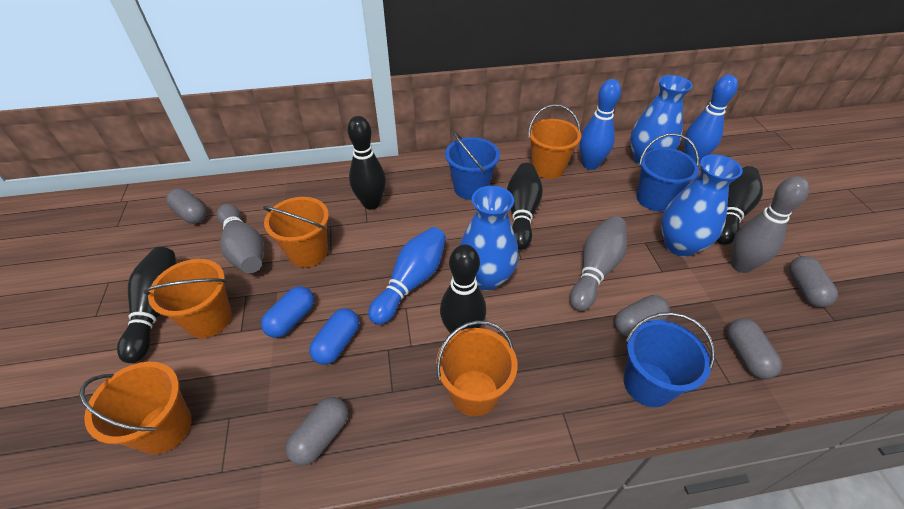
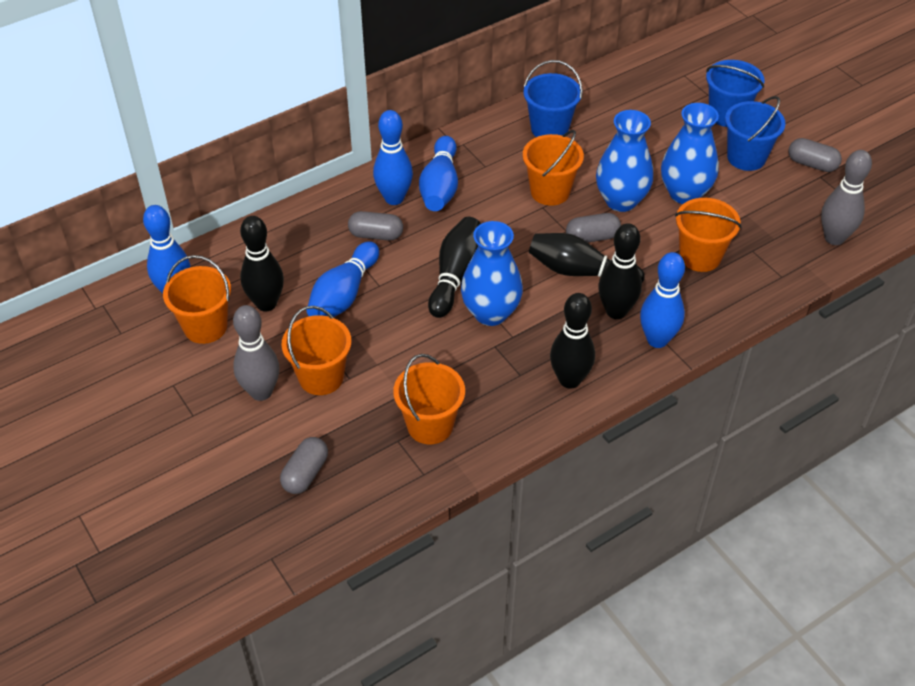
blue bowling pin: [368,227,446,325] [580,79,621,170] [684,75,738,164] = 3 -> [143,205,191,293] [307,241,379,317] [373,110,413,205] [419,136,458,211] [640,252,685,348] = 5
blue capsule: [261,286,314,338] [309,308,359,365] = 2 -> none = 0
grey bowling pin: [217,204,264,273] [570,216,627,311] [731,176,809,273] = 3 -> [233,305,279,401] [821,150,872,245] = 2
grey capsule: [166,188,207,224] [286,397,348,466] [615,295,670,337] [727,318,782,379] [789,256,838,307] = 5 -> [280,437,328,494] [348,211,403,240] [566,213,621,243] [788,138,842,172] = 4

